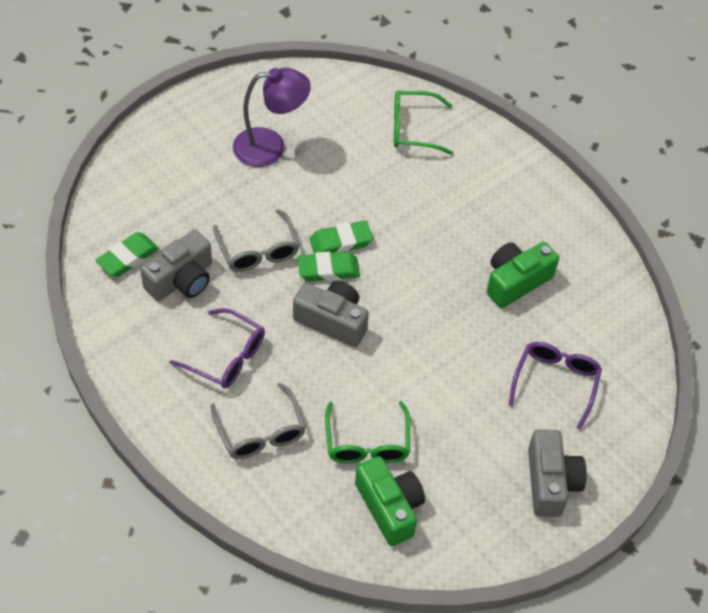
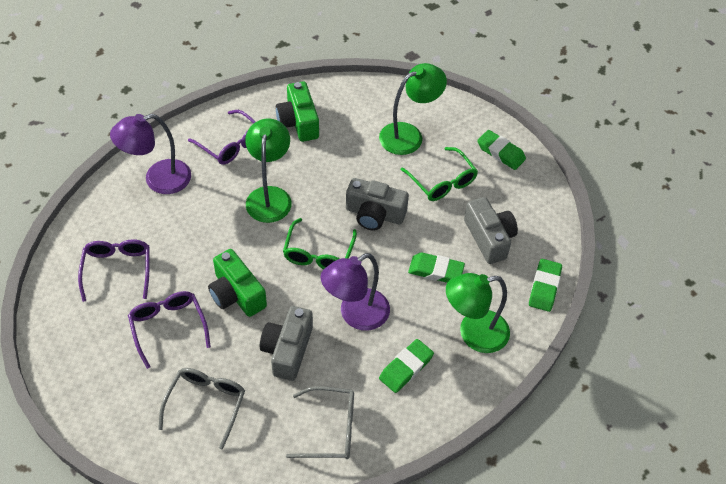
green eraser: [95,232,159,277] [298,252,360,281] [309,220,373,254] = 3 -> [379,339,434,393] [408,252,465,283] [477,130,526,170] [529,259,562,312] = 4
green lamp: none = 0 -> [245,118,292,223] [379,63,447,155] [446,273,510,353] = 3
purple glasses: [169,308,265,389] [509,342,602,430] = 2 -> [78,239,149,302] [128,291,211,369] [188,110,256,165] = 3
purple lamp: [233,67,311,167] = 1 -> [110,114,191,194] [321,253,390,331] = 2

